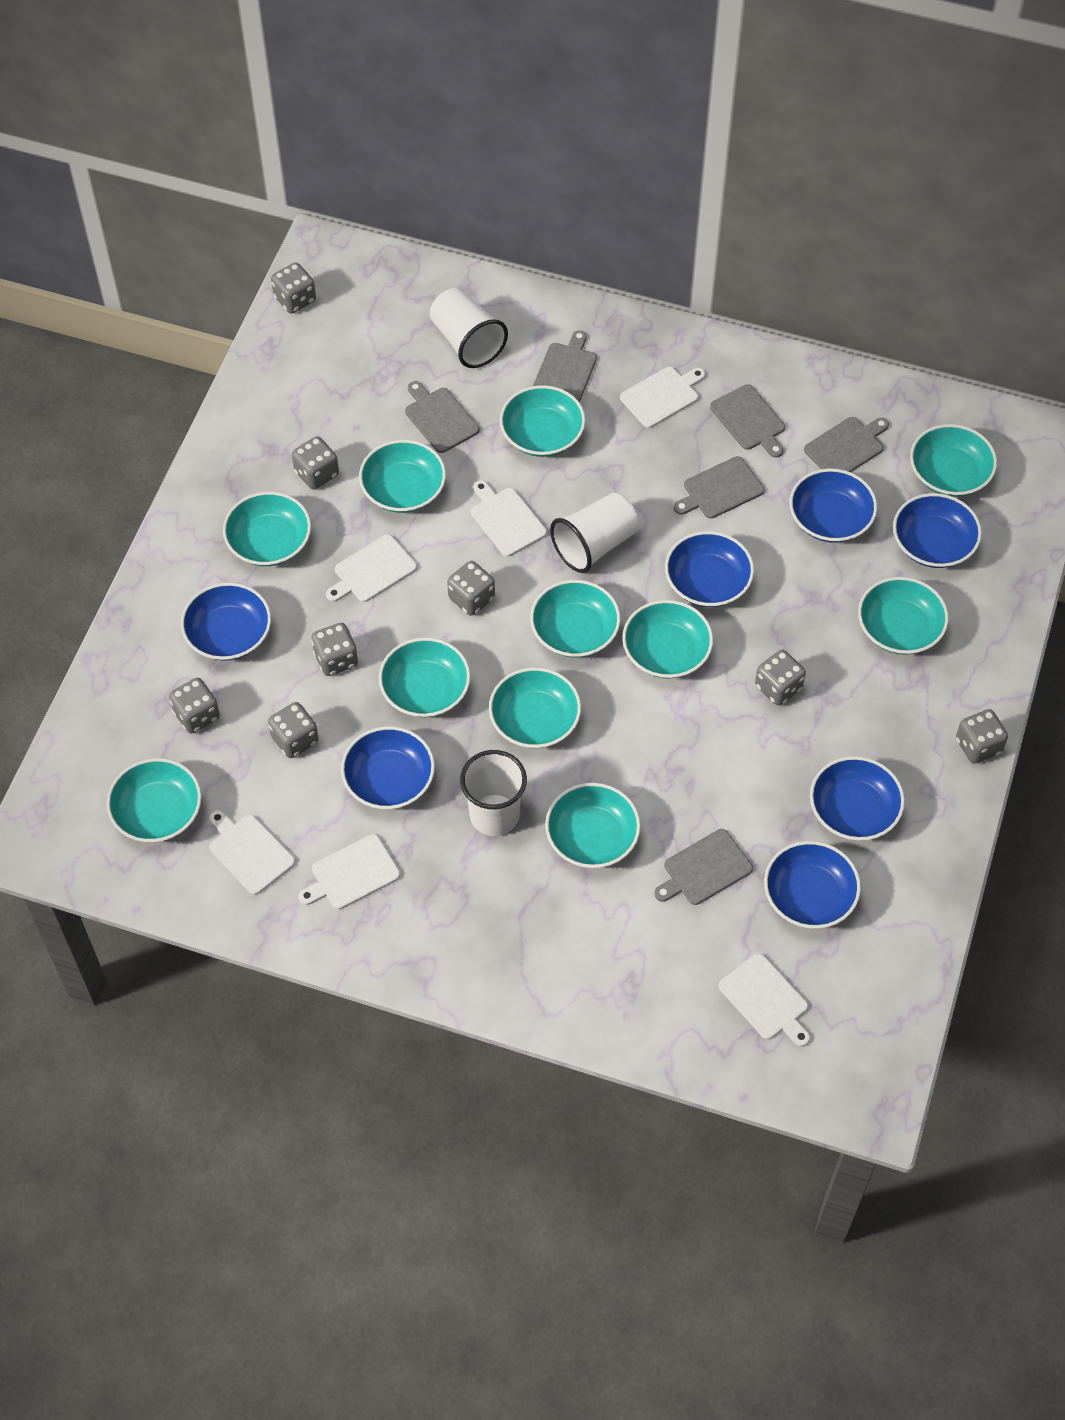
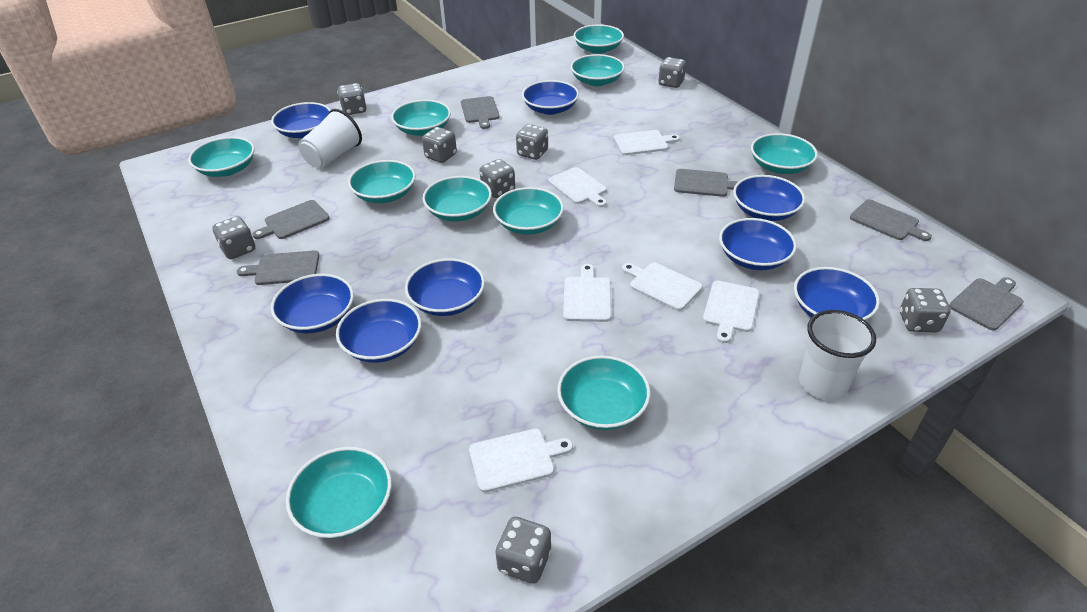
blue bowl: [181,582,271,661] [341,726,435,809] [665,531,754,607] [764,841,861,929] [789,468,877,543] [810,756,905,841] [893,493,982,568] = 7 -> [271,102,331,138] [271,274,354,333] [336,299,421,363] [405,258,485,316] [522,80,579,115] [719,218,797,270] [733,175,805,221] [794,267,880,320] = 8
turquoise bowl: [106,758,202,842] [223,492,311,566] [359,440,446,513] [379,637,471,717] [489,667,581,748] [500,385,586,457] [530,580,621,657] [545,783,641,868] [622,600,713,679] [858,577,949,655] [910,424,997,497] = 11 -> [188,137,255,177] [286,447,392,538] [348,160,416,203] [391,100,451,136] [422,176,492,222] [493,187,564,235] [557,355,650,430] [571,54,625,86] [574,24,624,54] [751,133,818,174] = 10
white cup: [430,287,508,368] [460,750,527,836] [550,493,638,573] = 3 -> [299,109,362,169] [799,310,876,400] = 2

